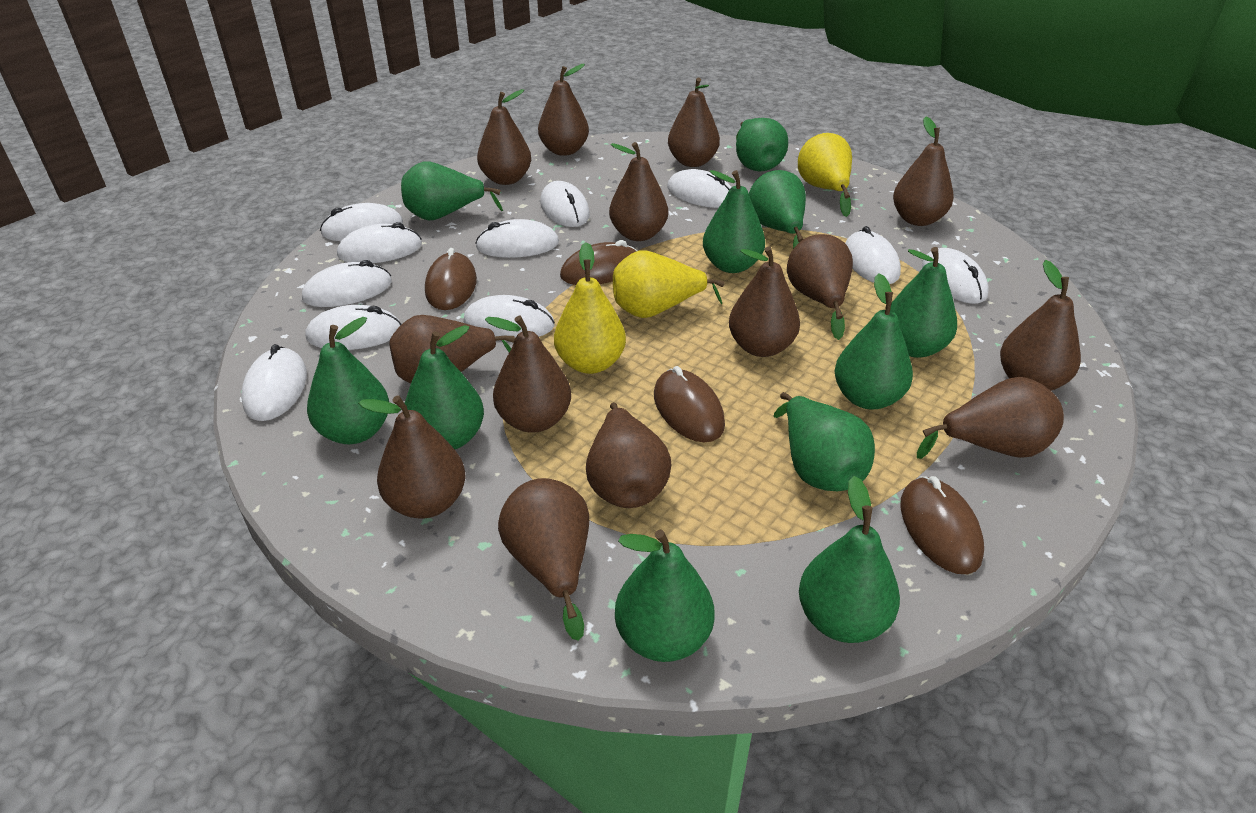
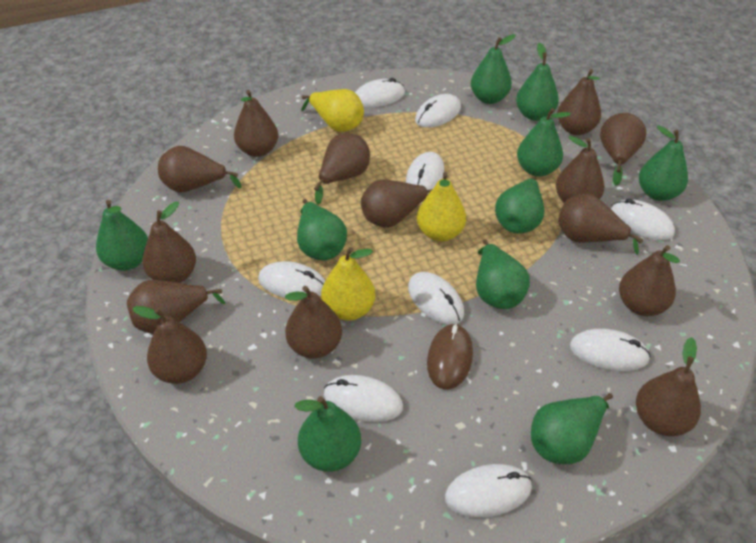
brown mouse: [425,248,477,310] [560,240,637,285] [654,366,725,442] [900,476,984,574] = 4 -> [427,323,473,390] = 1
green pear: [307,317,389,444] [401,161,503,221] [405,325,484,449] [615,530,715,662] [703,170,765,273] [736,118,788,171] [749,170,806,249] [774,392,875,491] [799,476,900,643] [834,274,913,409] [890,247,957,358] = 11 -> [96,200,148,271] [294,396,361,472] [297,199,347,260] [471,34,516,104] [476,239,530,309] [495,176,544,234] [516,43,559,121] [517,108,571,177] [531,393,613,464] [639,125,688,201] = 10
white mouse: [241,344,307,421] [302,260,392,307] [306,305,402,350] [320,203,403,241] [337,222,422,263] [463,295,555,338] [475,219,559,258] [540,181,590,227] [667,169,731,208] [845,226,901,284] [922,248,989,304] = 11 -> [258,261,325,298] [324,375,403,422] [355,78,405,108] [406,152,444,194] [408,272,464,325] [415,94,461,128] [445,464,532,517] [570,329,651,371] [611,199,675,240] = 9

